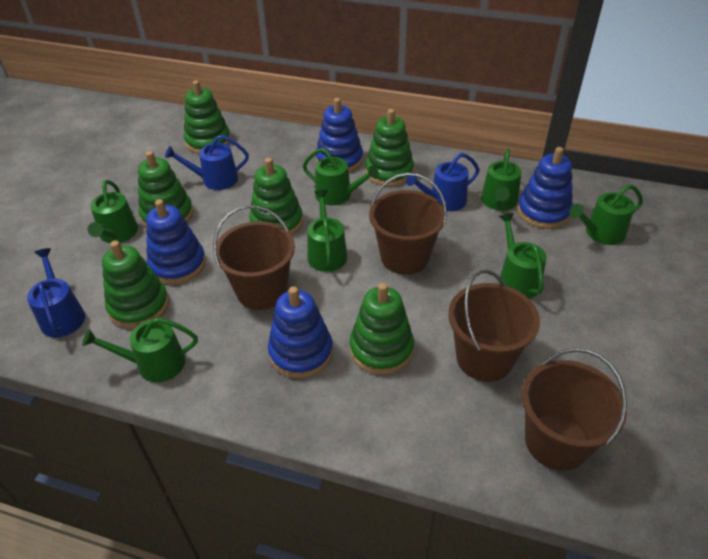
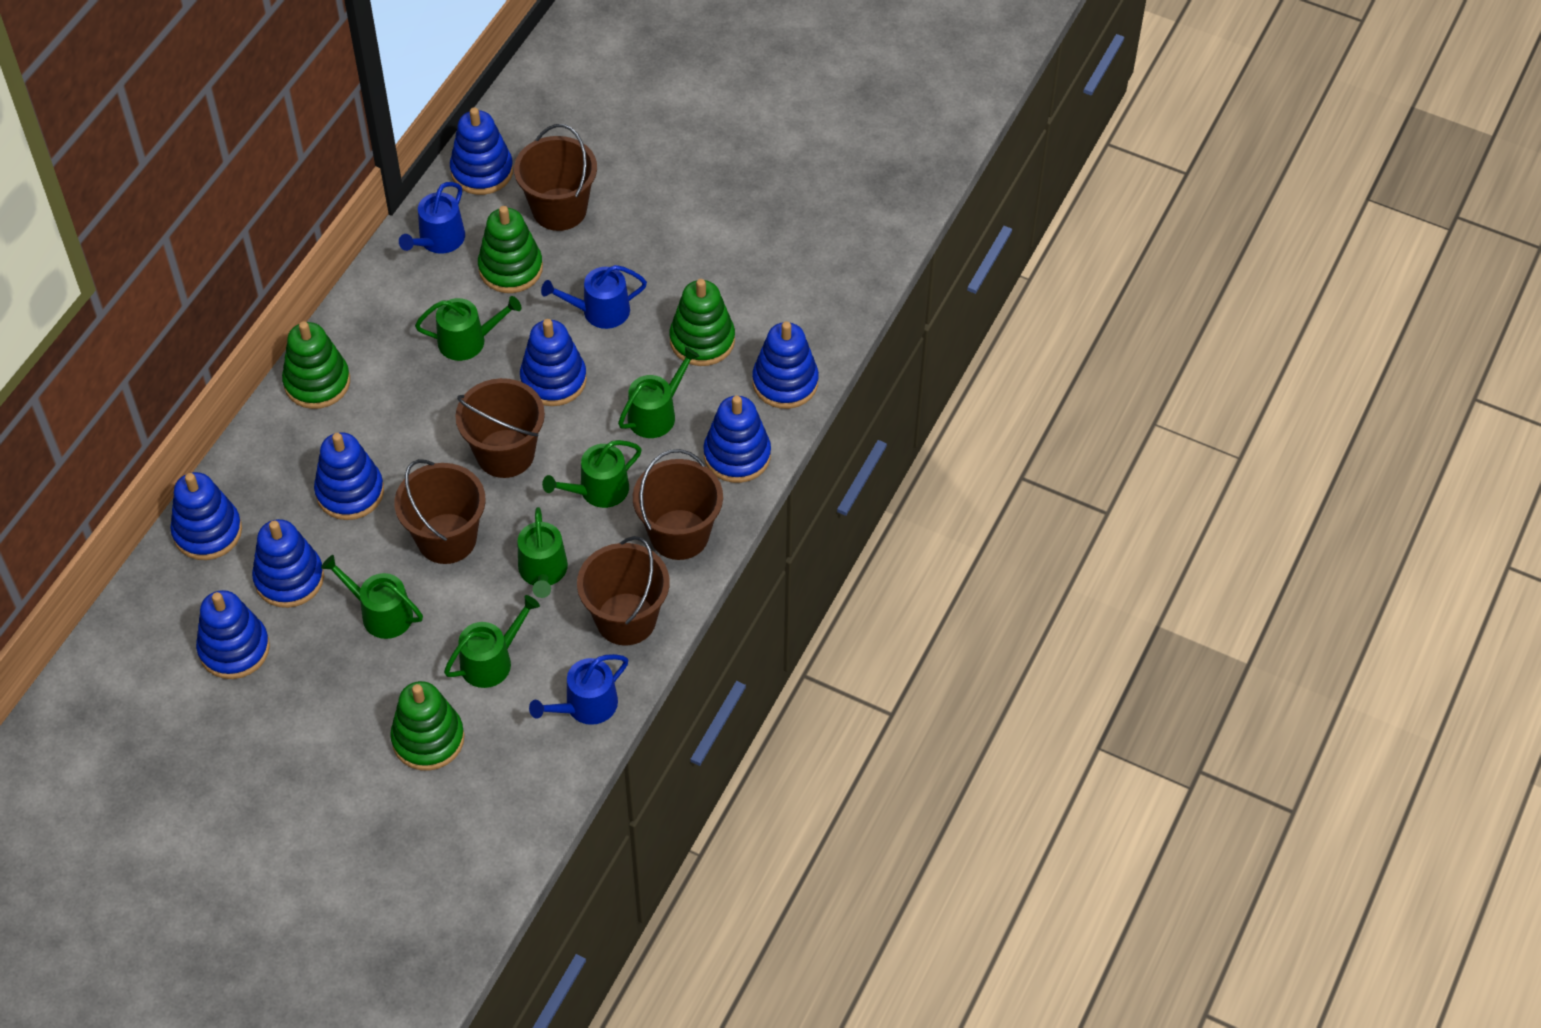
blue stacking toy: [146,199,206,284] [268,286,333,378] [316,98,363,172] [517,147,573,229] = 4 -> [170,472,242,560] [196,590,270,679] [252,519,324,608] [314,432,384,520] [450,107,513,195] [520,319,587,406] [703,395,771,483] [752,321,819,409] = 8
brown bucket: [213,205,295,310] [369,173,447,275] [448,270,540,382] [521,348,627,471] = 4 -> [394,459,486,564] [455,378,545,478] [514,124,597,231] [577,536,670,645] [633,449,723,560] = 5
green stacking toy: [102,240,169,329] [138,151,194,227] [184,80,231,154] [249,158,303,235] [349,283,414,375] [365,109,414,186] = 6 -> [282,321,350,409] [390,681,464,771] [478,206,543,293] [670,279,735,366] = 4
green watering can: [82,317,198,382] [88,180,138,243] [303,148,379,205] [307,190,347,272] [481,149,522,211] [499,213,547,298] [569,184,643,245] = 7 -> [321,555,423,639] [415,296,521,361] [444,595,540,688] [518,507,568,598] [542,440,642,508] [618,347,700,438] = 6

